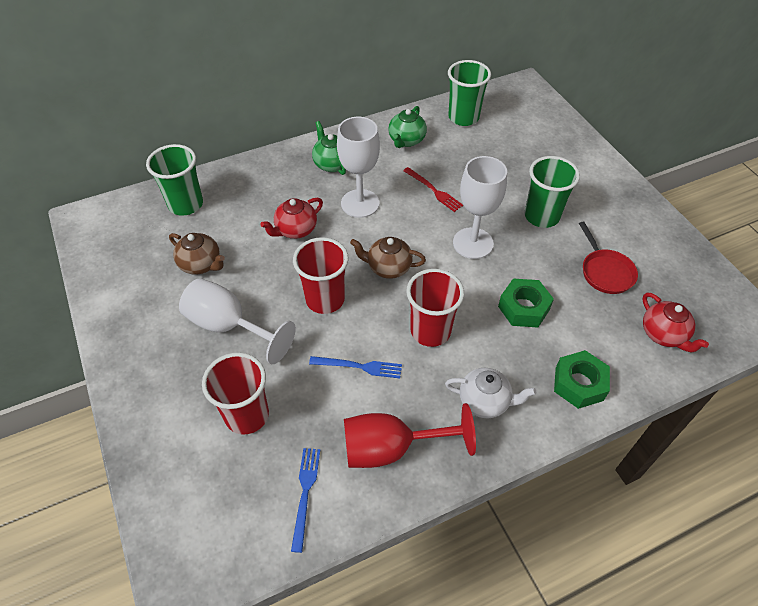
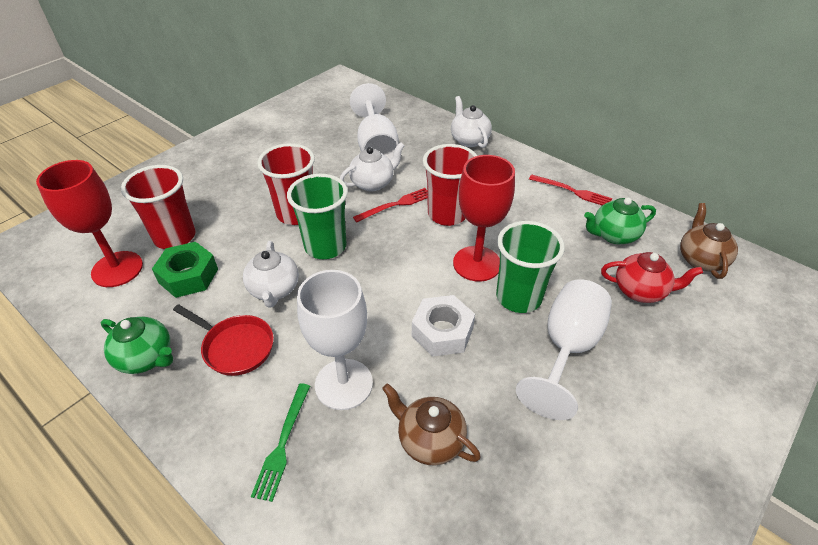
blue fork: [291,448,320,553] [309,356,402,378] = 2 -> none = 0
green cup: [146,144,203,216] [448,60,491,126] [525,156,580,228] = 3 -> [287,174,348,259] [496,221,565,313] = 2
green fork: none = 0 -> [251,383,310,502] = 1
green nut: [498,279,554,328] [554,350,610,409] = 2 -> [152,242,218,298] = 1
red fork: [403,167,463,212] = 1 -> [353,188,428,222] [529,174,612,205] = 2
red goblet: [344,403,476,468] = 1 -> [36,160,143,287] [453,155,515,282] = 2
red teapot: [260,198,323,239] [642,293,709,352] = 2 -> [601,252,703,303] = 1
white nut: none = 0 -> [412,295,475,357] = 1
white teapot: [445,368,536,419] = 1 -> [243,241,299,308] [340,142,405,191] [451,96,492,148] = 3

